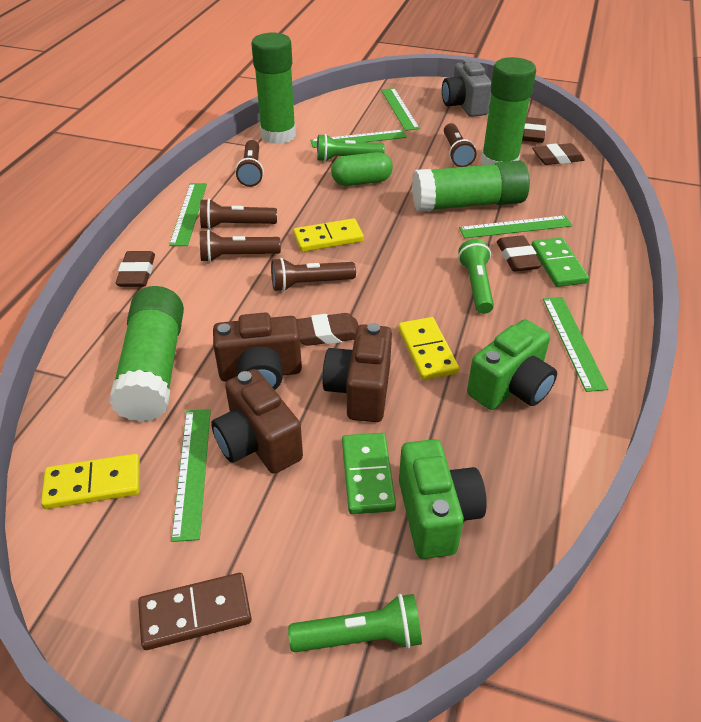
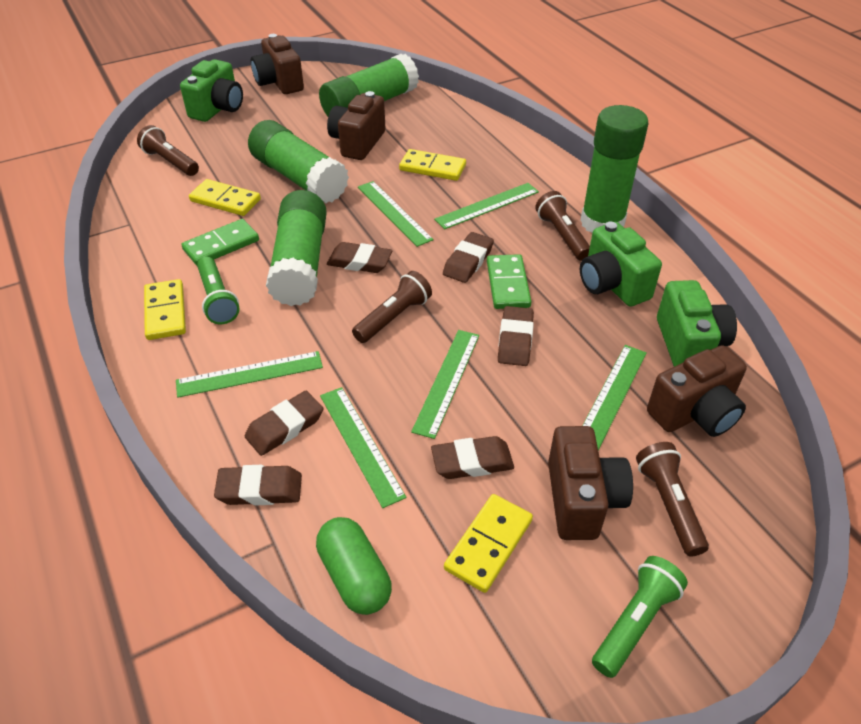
brown camera: [211,369,303,474] [213,313,302,390] [322,323,392,422] = 3 -> [251,34,304,94] [327,91,385,160] [548,426,633,540] [647,345,747,437] = 4
brown domino: [138,573,252,650] = 1 -> none = 0
brown eraser: [116,251,155,287] [297,313,359,346] [497,235,542,272] [522,117,546,143] [532,143,585,165] = 5 -> [214,465,302,505] [245,391,323,456] [327,242,392,273] [431,436,514,479] [443,232,494,283] [498,306,534,366] = 6
brown flashlight: [200,199,277,230] [200,230,281,262] [235,140,264,187] [271,258,356,292] [444,123,476,167] = 5 -> [137,125,199,176] [352,271,432,343] [535,191,590,261] [636,442,709,557] = 4
green camera: [399,439,487,559] [467,319,557,410] = 2 -> [180,59,243,122] [580,221,662,307] [657,280,737,367] = 3
green flashlight: [288,594,422,652] [317,134,385,162] [458,239,494,314] = 3 -> [197,257,240,324] [592,556,688,678] = 2
grey camera: [442,59,492,117] = 1 -> none = 0
yellow domino: [41,454,140,509] [293,218,364,252] [398,317,459,380] = 3 -> [144,279,186,340] [189,179,261,216] [399,149,466,181] [444,494,533,593] = 4

